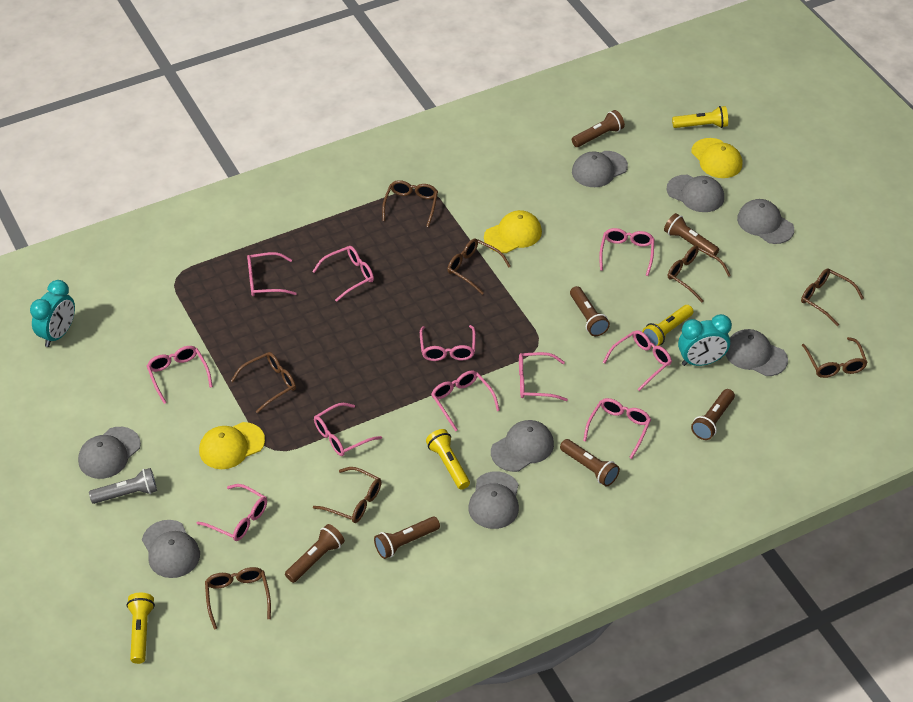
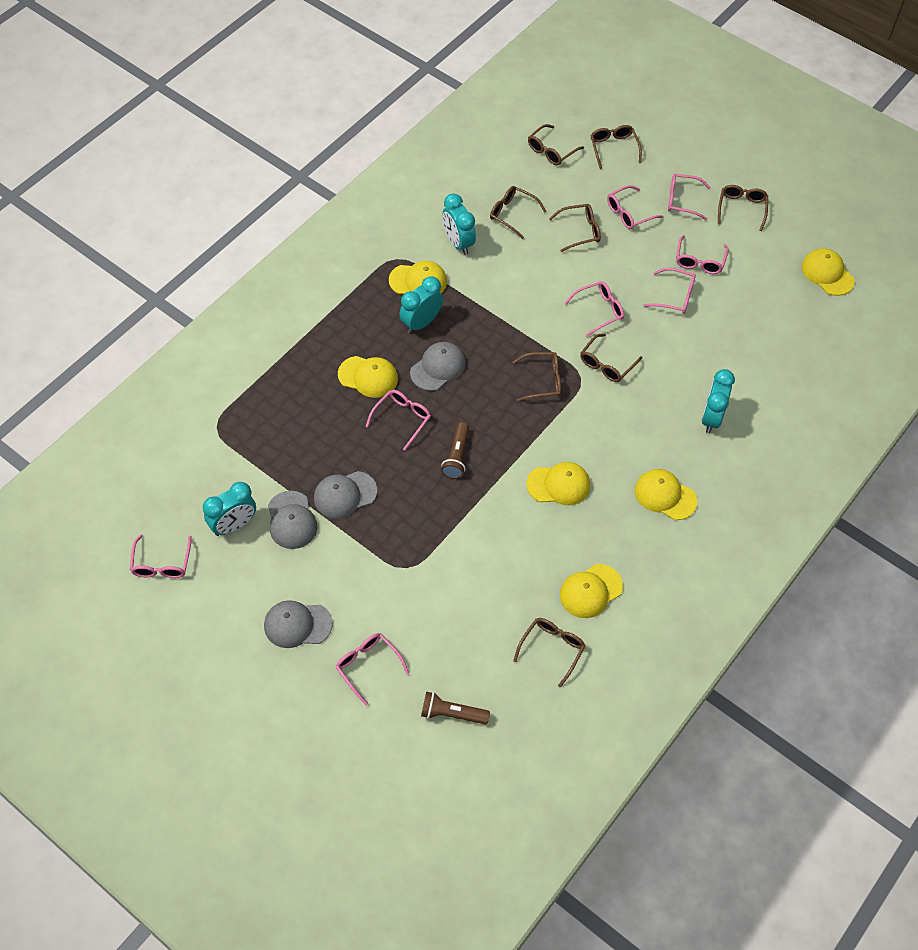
brown flashlight: [285,524,345,583] [374,517,440,559] [560,439,620,487] [570,286,610,336] [572,110,625,147] [664,213,719,258] [691,389,735,440] = 7 -> [421,692,490,725] [441,422,469,479] = 2
grey cap: [78,427,141,479] [142,520,200,578] [468,471,519,529] [491,420,554,472] [572,151,628,187] [666,175,724,212] [725,329,788,376] [737,199,794,244] = 8 -> [264,600,333,648] [268,491,318,549] [314,471,377,518] [410,342,466,391] = 4
grey flashlight: [89,468,157,504] = 1 -> none = 0
pink glasses: [147,346,213,404] [196,484,267,541] [247,252,297,296] [312,246,374,302] [314,403,382,456] [420,325,476,361] [431,370,500,432] [519,352,568,401] [583,398,651,459] [599,228,654,276] [603,330,672,391] = 11 -> [130,534,192,578] [336,633,409,706] [366,390,431,451] [565,281,624,336] [607,185,664,229] [643,268,696,314] [668,174,711,220] [676,235,729,274] = 8
turquoise clock: [30,280,75,347] [678,314,732,366] = 2 -> [203,482,256,536] [399,276,443,334] [443,193,476,255] [702,369,735,433] = 4
yellow cap: [199,422,265,469] [484,210,542,253] [691,138,742,178] = 3 -> [338,356,398,398] [389,261,447,294] [526,462,590,505] [560,564,623,618] [635,469,697,520] [802,248,855,296] = 6
yellow flashlight: [127,593,155,664] [426,429,470,490] [642,305,694,346] [672,106,728,128] = 4 -> none = 0

